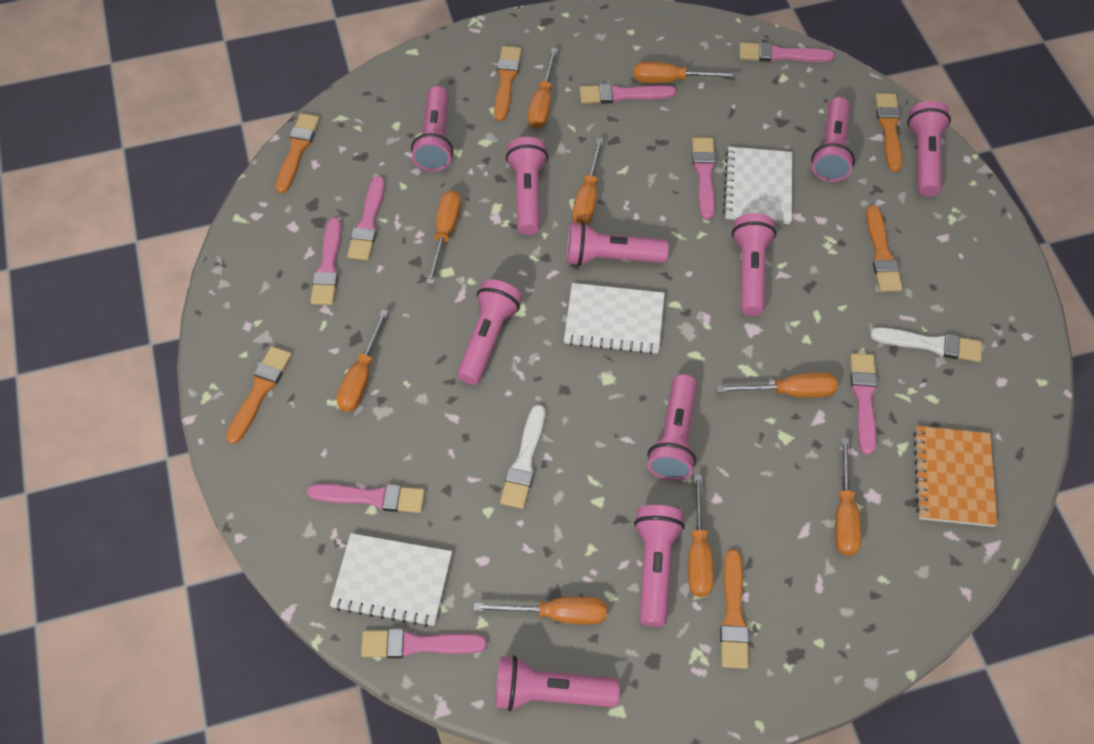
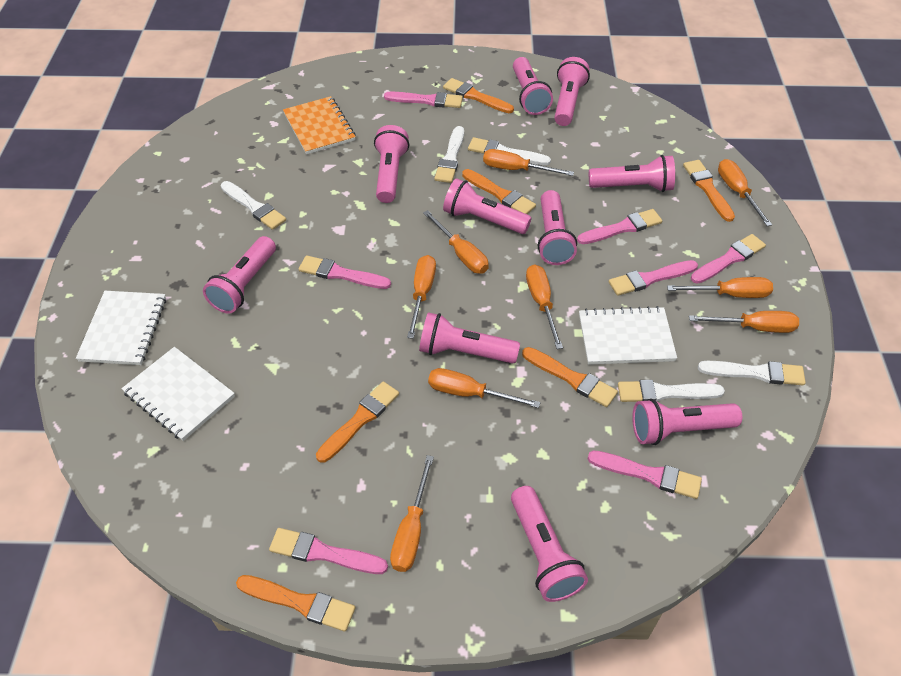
pink brush: [307,484,425,513] [310,217,341,305] [347,176,385,260] [361,629,487,658] [580,83,676,104] [692,137,716,219] [739,42,834,62] [850,353,877,455] = 8 -> [269,528,388,574] [299,255,391,289] [384,92,463,108] [577,209,662,244] [587,451,702,499] [609,260,698,296] [691,234,766,284] = 7
white brush: [500,405,545,509] [870,327,982,362] = 2 -> [221,181,286,230] [434,126,464,183] [468,137,551,165] [618,380,725,402] [698,361,806,385] = 5

